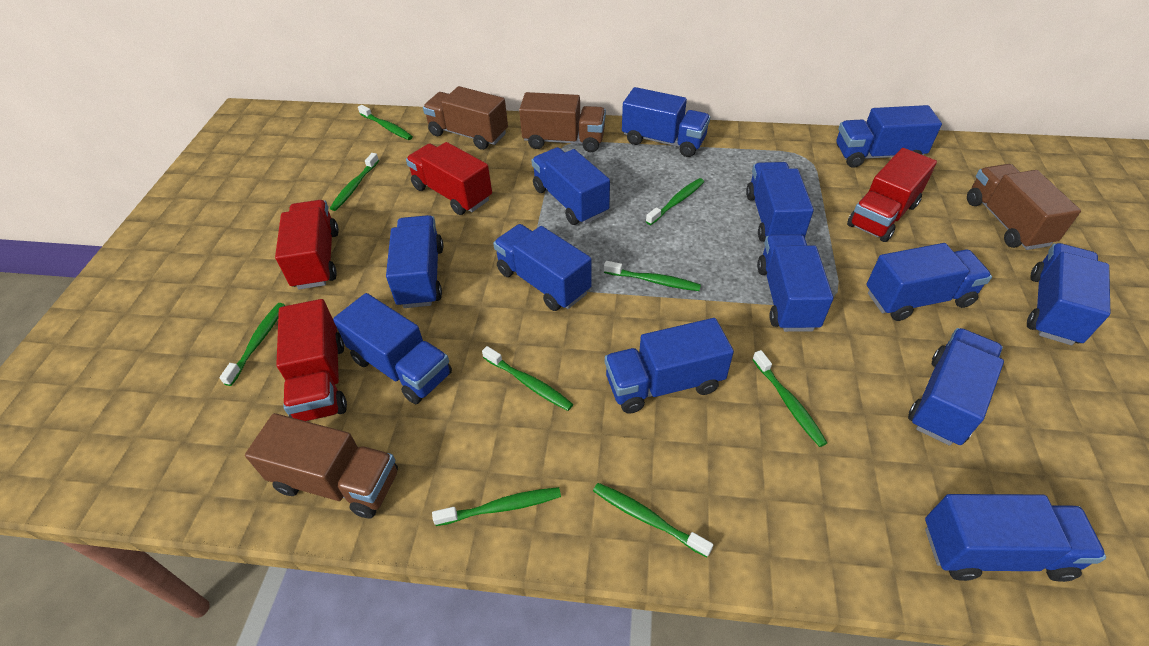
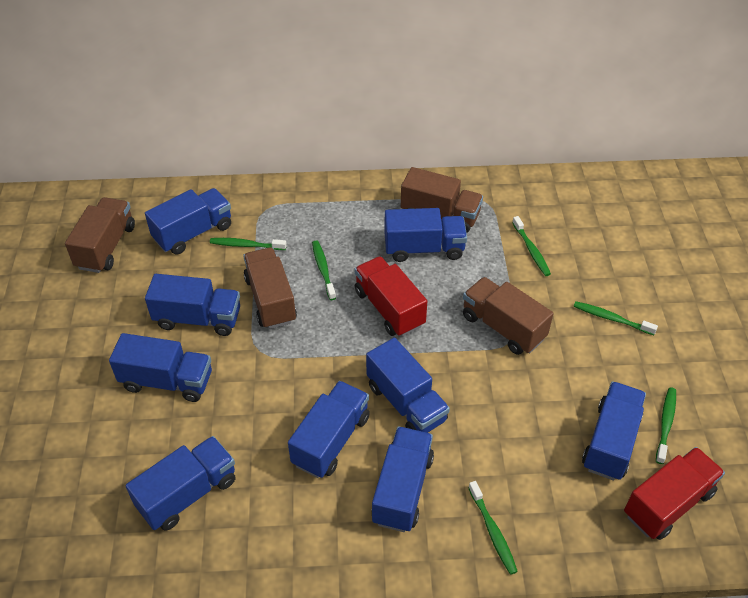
blue truck: [333,293,452,404] [386,215,443,308] [493,224,592,311] [531,147,610,225] [605,318,734,414] [622,87,710,157] [746,162,814,242] [757,234,833,332] [837,105,942,168] [866,243,992,321] [908,328,1004,446] [925,494,1106,582] [1027,243,1111,345] = 13 -> [109,333,212,402] [126,436,236,531] [145,188,231,255] [145,274,240,336] [288,381,370,478] [366,338,450,433] [371,426,434,532] [384,208,467,262] [582,381,646,480] = 9
green toothbrush: [219,303,285,386] [330,153,379,211] [358,105,413,140] [432,487,561,526] [482,346,573,411] [593,483,713,557] [604,261,701,291] [646,178,704,225] [752,350,827,447] = 9 -> [210,238,287,250] [312,241,336,300] [468,481,518,575] [512,216,551,276] [574,301,658,335] [656,387,676,464] = 6
red truck: [275,200,339,289] [276,299,347,421] [406,142,492,215] [847,148,937,242] = 4 -> [355,256,427,337] [624,447,725,540] = 2

